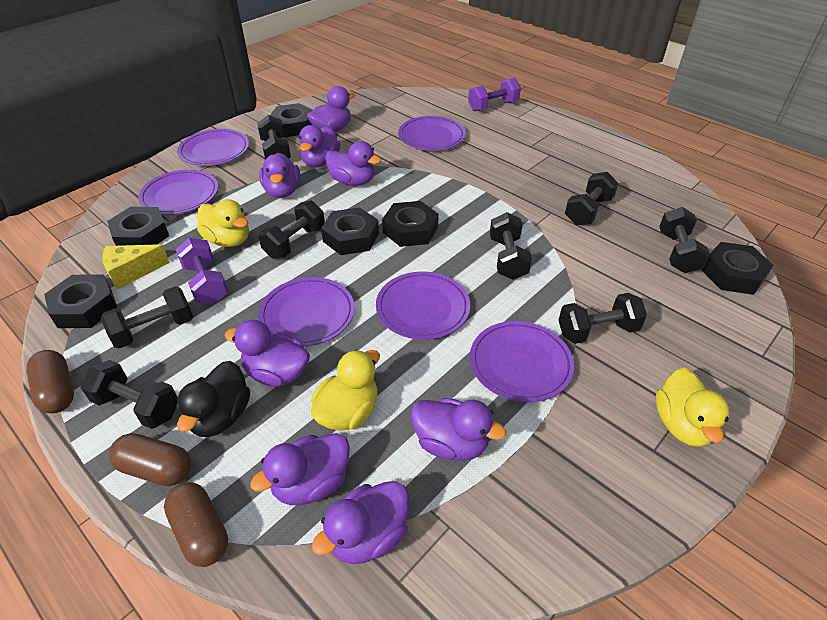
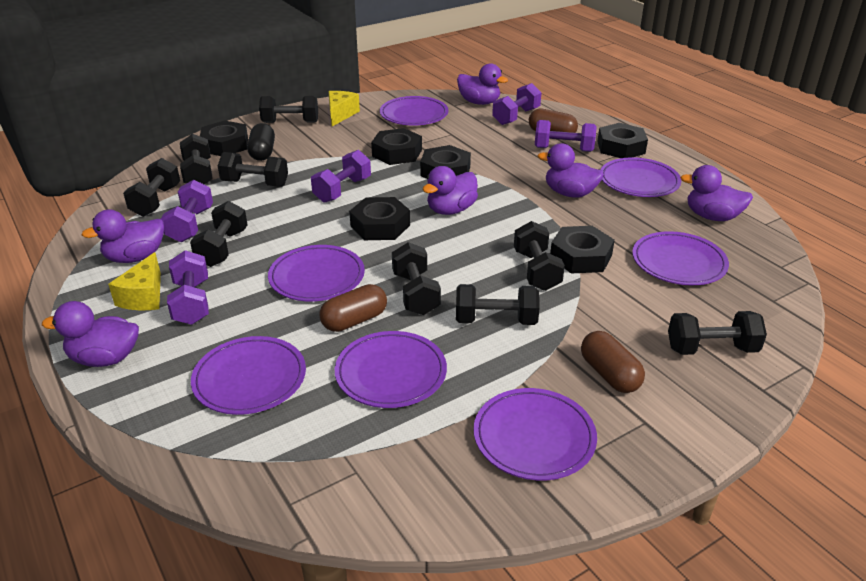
black capsule: none = 0 -> [247,123,275,161] = 1
black duck: [176,361,250,437] = 1 -> none = 0
black dumbbell: [81,360,178,429] [101,286,193,349] [257,115,291,159] [258,200,325,259] [490,212,532,280] [558,293,647,344] [565,172,618,225] [659,207,710,273] = 8 -> [123,158,180,217] [180,134,213,185] [190,201,247,267] [218,152,288,187] [259,96,318,123] [392,242,441,315] [456,284,540,325] [514,221,565,291] [668,311,767,355] = 9
purple duck: [225,320,310,387] [250,433,350,505] [259,153,300,198] [299,125,340,167] [307,86,355,132] [312,481,409,564] [325,141,381,186] [411,398,506,461] = 8 -> [42,301,139,367] [82,209,164,263] [422,166,478,215] [457,63,508,105] [538,143,604,198] [680,165,753,221] = 6
purple dumbbell: [176,238,228,304] [468,78,521,112] = 2 -> [161,180,213,242] [167,250,209,325] [311,150,371,203] [492,83,541,125] [535,120,597,152] = 5
purple plate: [138,170,218,215] [177,129,249,166] [258,277,355,347] [376,271,470,340] [398,116,466,151] [470,321,574,402] = 6 -> [191,336,306,415] [268,245,365,302] [335,331,447,408] [380,96,449,126] [473,388,597,480] [600,157,681,197] [632,231,729,285] = 7
yellow cheese: [102,244,170,290] = 1 -> [108,252,161,310] [328,91,360,126] = 2
yellow duck: [197,199,249,247] [311,350,380,431] [656,368,730,447] = 3 -> none = 0

